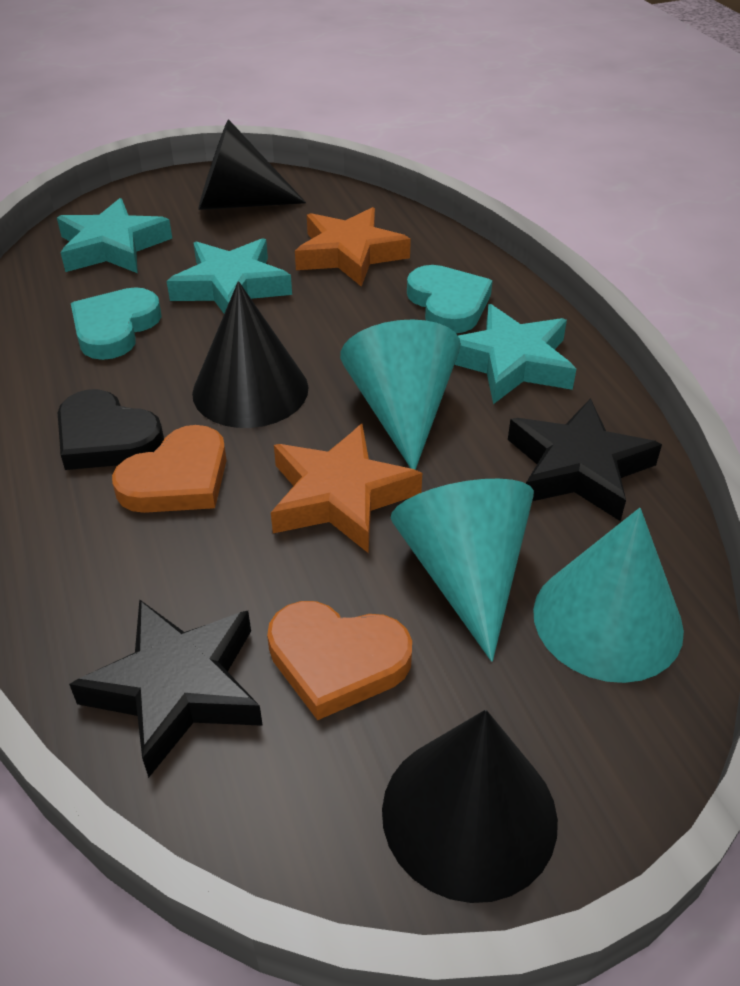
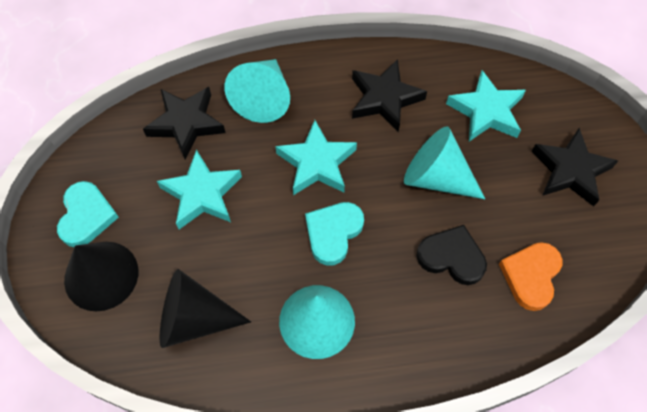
black cone: [192,281,308,428] [198,119,306,210] [382,710,558,903] = 3 -> [64,242,138,311] [160,269,251,348] = 2
black star: [69,599,263,778] [508,398,662,521] = 2 -> [143,87,226,159] [352,59,427,132] [531,128,618,206] = 3
orange heart: [112,425,227,513] [267,601,412,720] = 2 -> [499,242,563,311] = 1
orange star: [271,424,422,553] [295,207,411,287] = 2 -> none = 0

